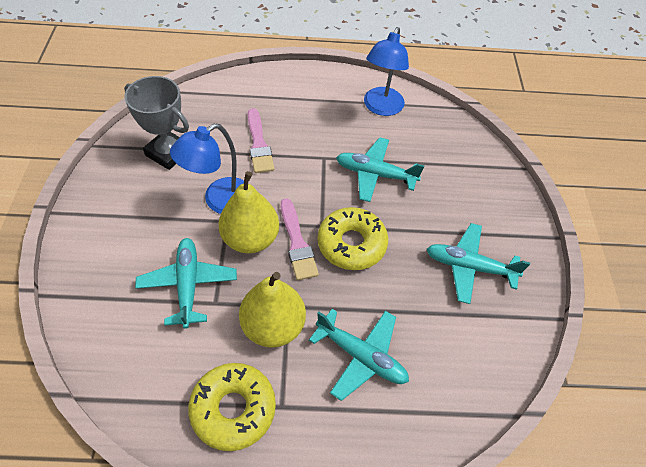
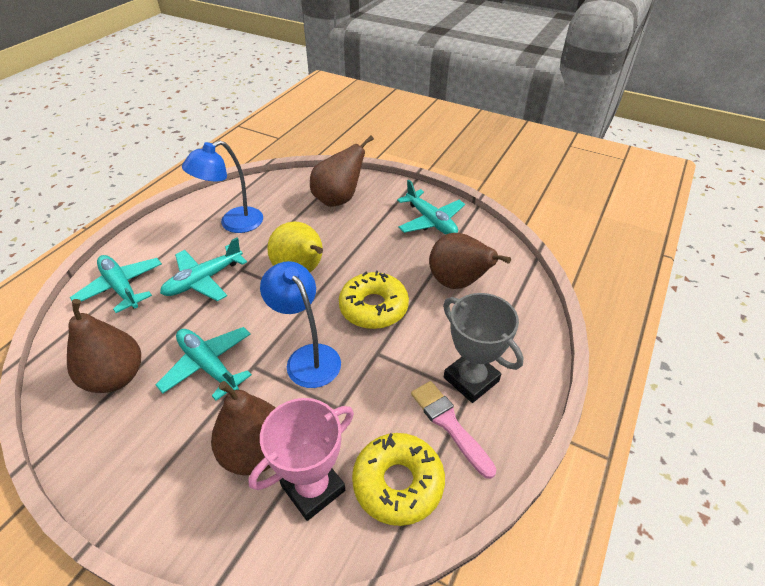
brown pear: none = 0 -> [67,299,141,393] [211,381,276,475] [310,135,374,207] [429,233,511,289] = 4
pink brush: [248,108,274,173] [281,198,319,280] = 2 -> [411,381,496,479] = 1
pink trophy: none = 0 -> [248,398,354,521] = 1
yellow pear: [218,171,279,253] [239,272,306,348] = 2 -> [267,222,323,272] = 1

